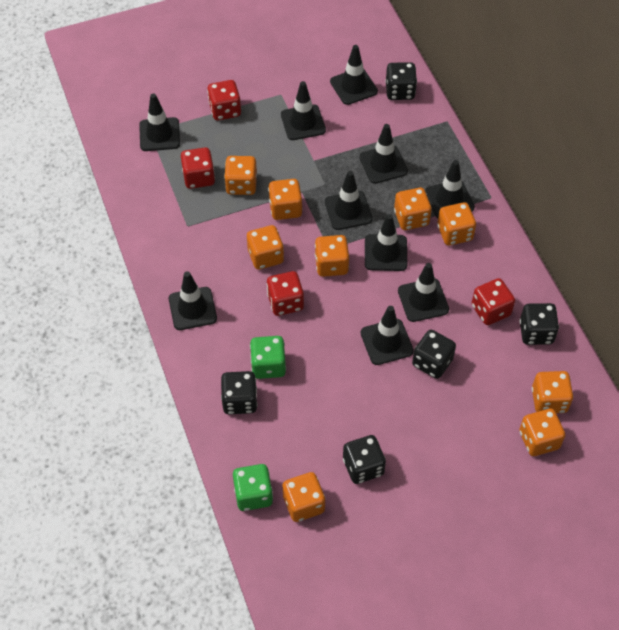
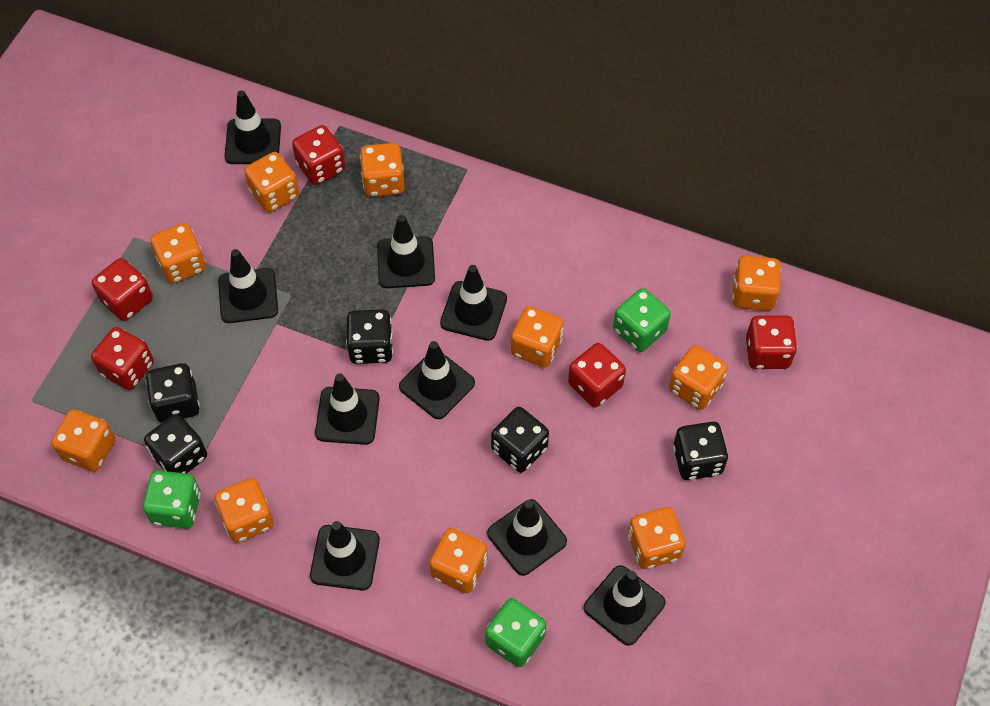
black traffic cone: [139,94,180,151] [169,271,217,330] [281,81,326,140] [325,171,373,230] [330,45,378,105] [359,124,408,184] [360,306,414,365] [365,214,407,271] [398,263,449,322] [425,160,475,219] = 10 -> [218,249,278,323] [224,90,281,164] [310,521,380,591] [315,373,380,445] [377,215,435,288] [399,341,475,419] [440,265,507,341] [487,499,567,576] [584,565,666,646] = 9
green dice: [233,464,273,511] [250,336,286,379] = 2 -> [143,470,201,529] [485,598,546,667] [613,288,671,352] = 3
orange dice: [224,156,257,195] [247,225,284,270] [268,179,303,220] [282,472,325,522] [315,235,349,277] [394,188,432,230] [437,202,476,246] [519,409,565,456] [532,371,574,413] = 9 -> [51,409,115,472] [151,223,206,283] [215,478,274,543] [244,152,299,212] [360,143,405,197] [429,528,487,594] [511,306,564,368] [628,507,686,569] [669,345,728,410] [733,256,781,311] = 10
red dice: [181,148,215,189] [207,80,241,121] [267,271,304,316] [472,278,515,325] = 4 -> [91,327,154,390] [92,258,153,321] [292,125,345,185] [568,343,626,408] [746,315,797,369] = 5

